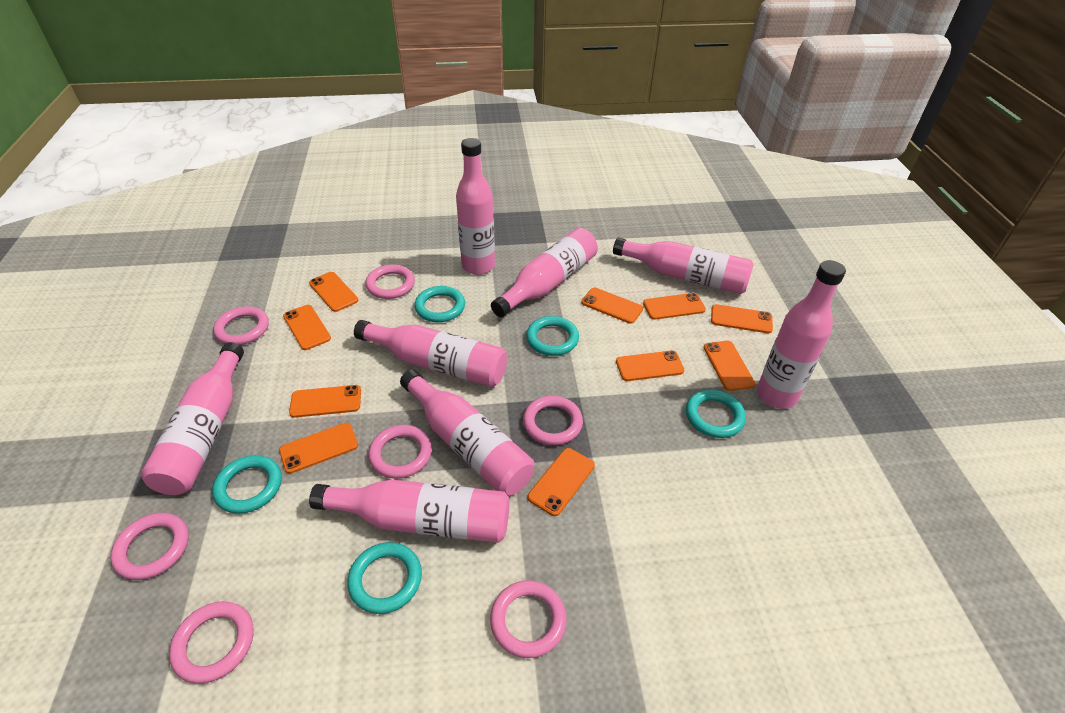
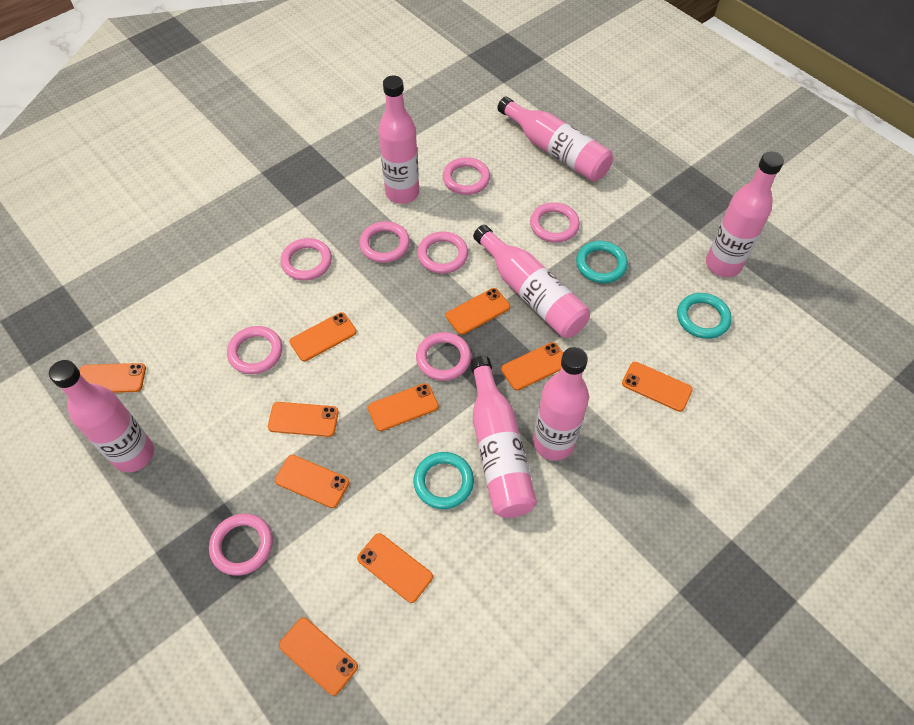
pink bottle: [141,342,244,495] [309,479,510,543] [354,320,507,387] [400,369,534,496] [456,138,495,275] [491,228,598,317] [613,238,754,294] [757,260,846,409] = 8 -> [49,360,154,472] [378,76,419,204] [470,356,537,518] [473,225,590,338] [497,97,613,181] [533,347,589,461] [706,151,784,277] = 7
pink ring: [110,513,189,580] [169,601,253,683] [213,306,269,345] [365,265,415,299] [368,425,432,479] [490,580,567,658] [523,396,583,445] = 7 -> [209,513,273,576] [227,326,282,374] [281,238,332,281] [359,221,410,263] [416,332,471,381] [417,232,468,274] [443,157,490,195] [530,202,580,243] = 8
turquoise ring: [212,455,282,514] [347,542,422,614] [414,286,465,322] [526,316,579,356] [686,389,746,438] = 5 -> [413,452,474,509] [576,241,628,283] [677,293,732,339] = 3

